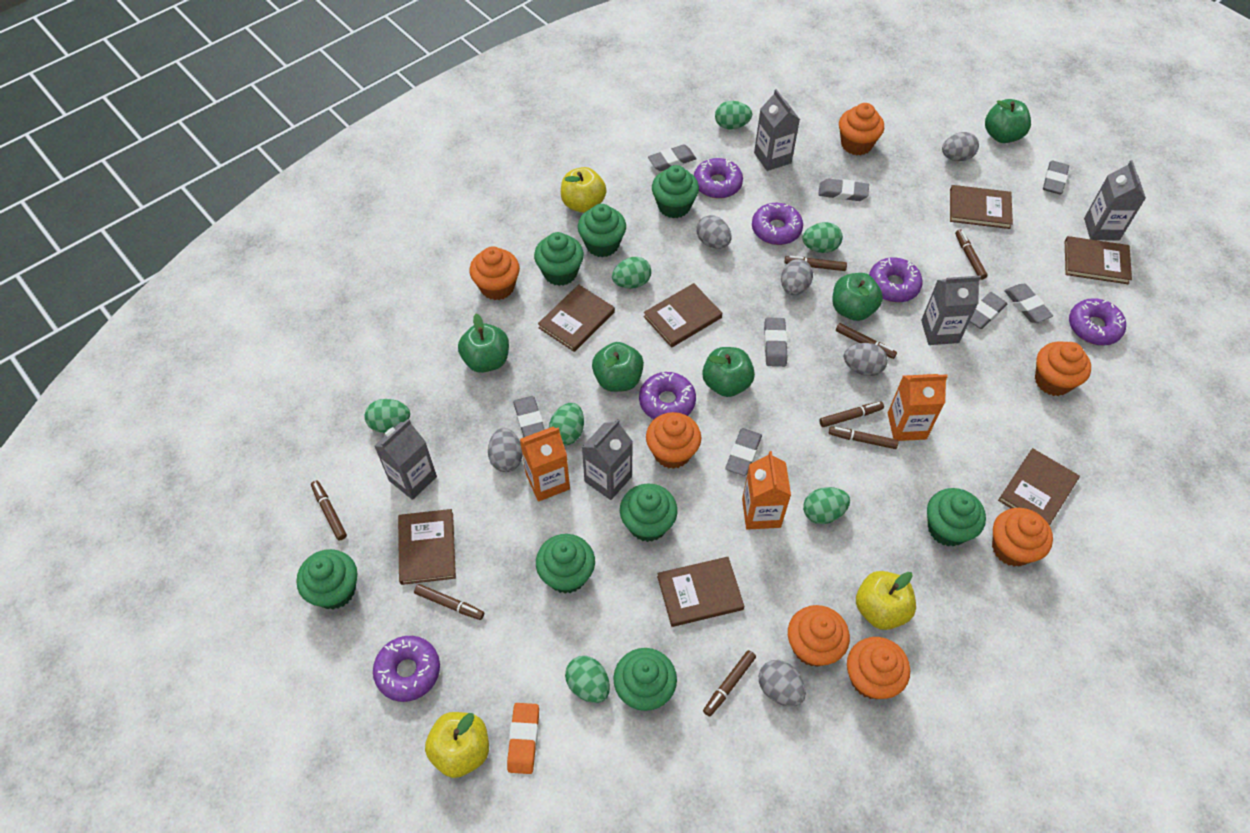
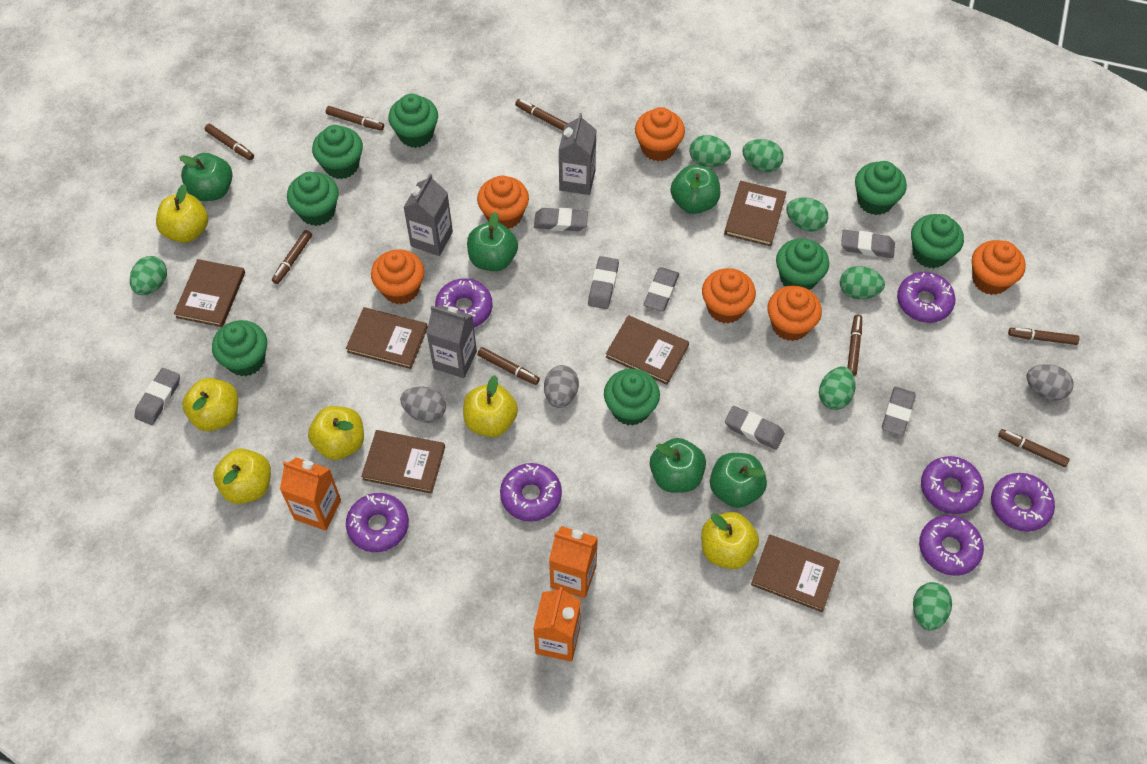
brown book: [398,509,456,585] [538,284,615,352] [644,283,722,348] [657,557,744,627] [950,185,1013,229] [998,448,1080,526] [1065,236,1132,284] = 7 -> [174,259,245,327] [346,307,428,369] [361,430,445,494] [606,315,689,385] [724,181,786,247] [751,534,840,612] = 6
grey carton: [374,419,437,500] [582,419,633,500] [754,89,800,171] [921,276,981,345] [1084,160,1146,241] = 5 -> [403,174,453,256] [426,305,477,378] [559,113,596,195] = 3
grey egg: [488,428,522,472] [696,215,731,249] [759,660,806,707] [781,259,813,295] [844,343,888,376] [942,132,979,161] = 6 -> [400,386,446,423] [544,365,579,408] [1027,364,1073,401] = 3
grey eraser: [513,396,545,437] [648,144,696,171] [725,428,762,476] [764,318,787,367] [818,178,869,201] [970,292,1007,329] [1004,284,1053,323] [1043,161,1069,195] = 8 -> [135,368,180,425] [534,208,588,231] [588,256,619,309] [644,267,679,312] [725,406,785,450] [841,230,895,258] [882,387,916,436] = 7
orange cupcake: [469,246,520,300] [646,412,701,469] [788,605,850,667] [839,103,884,155] [847,637,910,699] [992,508,1053,567] [1035,342,1091,396] = 7 -> [371,249,424,305] [477,175,529,229] [635,107,685,161] [702,268,756,324] [768,285,822,341] [972,240,1026,295] = 6
orange eraser: [507,703,539,774] = 1 -> none = 0
purple donut: [373,636,440,702] [639,372,696,419] [694,158,743,199] [752,203,803,245] [869,257,923,302] [1069,298,1126,345] = 6 -> [346,493,409,552] [435,278,492,328] [500,463,562,522] [897,272,956,323] [919,515,984,576] [921,456,984,514] [991,473,1055,532] = 7
yellow apple: [425,712,489,778] [561,167,606,213] [856,571,916,630] = 3 -> [156,184,208,243] [182,378,238,431] [213,448,271,504] [308,406,364,460] [463,375,518,437] [701,512,759,569] = 6

